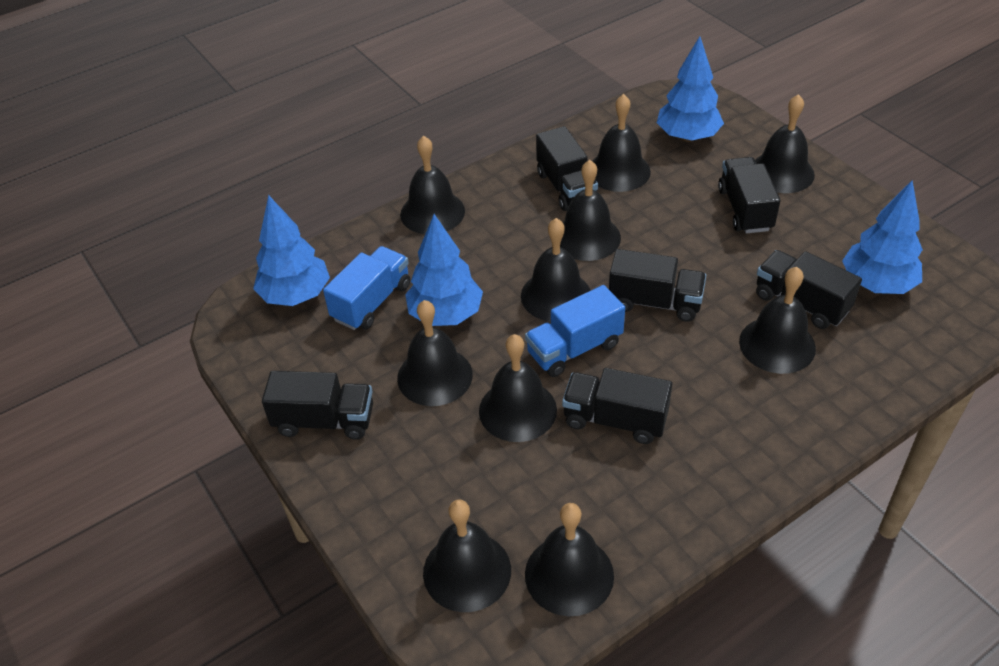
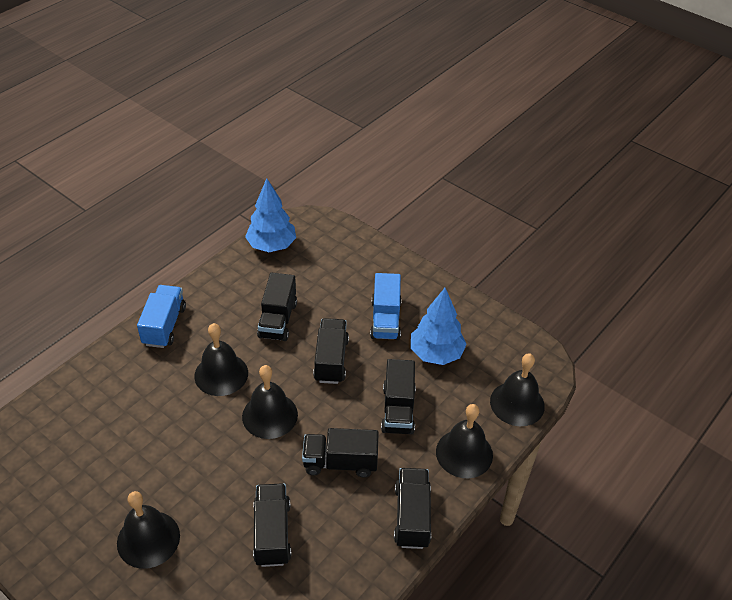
black bell: [397,300,473,406] [400,136,465,234] [423,499,511,612] [479,334,557,442] [521,218,591,321] [525,503,614,616] [560,160,621,261] [592,94,651,192] [739,267,816,374] [755,94,815,193] = 10 -> [117,491,180,569] [194,323,248,396] [242,365,298,439] [436,404,493,478] [490,353,545,426] = 5
blue tree: [253,195,330,306] [405,214,483,326] [657,36,724,142] [842,180,923,294] = 4 -> [245,178,296,252] [411,288,467,365] = 2

